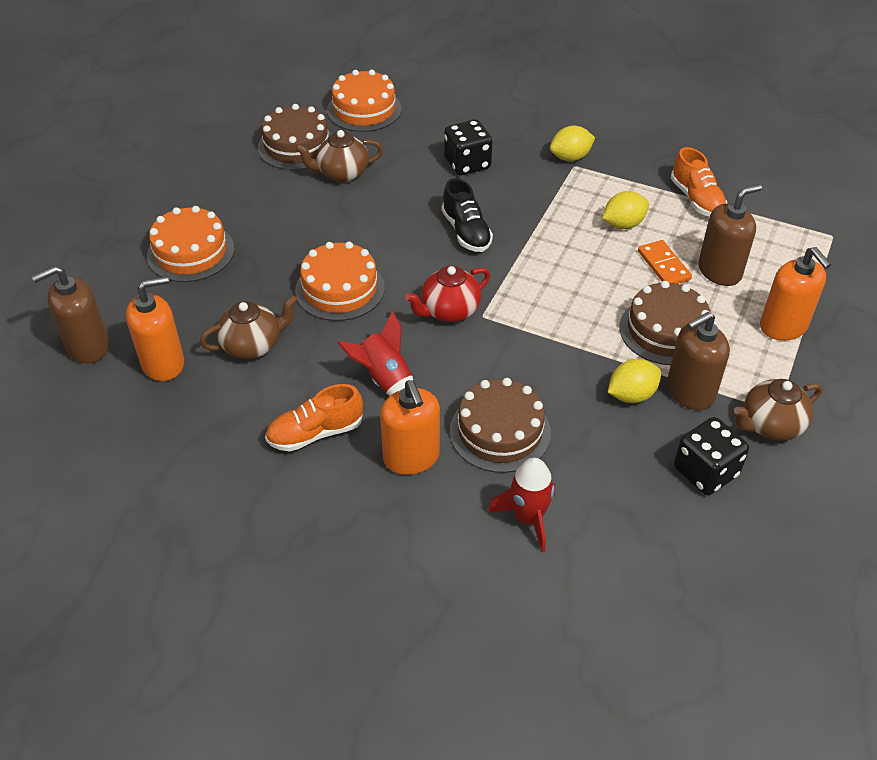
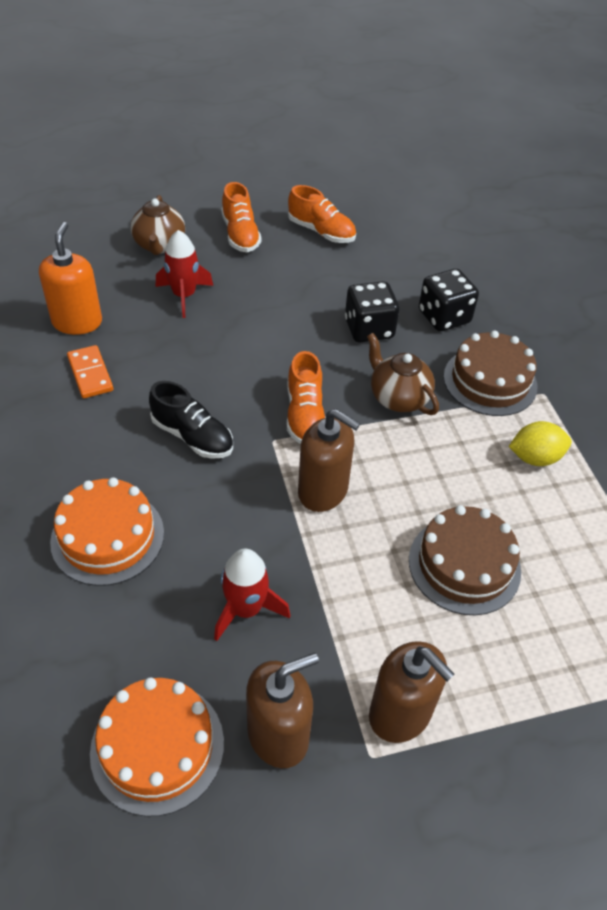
brown cake: [258,104,331,170] [450,378,551,473] [619,281,710,365] = 3 -> [409,505,521,615] [443,330,537,416] = 2
brown teapot: [200,295,298,359] [295,130,383,182] [734,379,822,441] = 3 -> [131,195,185,255] [367,333,439,415] = 2
orange cake: [147,206,234,282] [295,242,385,321] [327,69,402,132] = 3 -> [50,477,164,586] [90,678,224,817] = 2
orange shoe: [265,384,363,452] [671,147,727,217] = 2 -> [221,182,261,252] [287,351,326,444] [288,185,356,243] = 3
orange soap dispenser: [126,276,184,381] [380,380,440,475] [760,247,831,341] = 3 -> [39,222,102,335] = 1
red teapot: [405,266,490,322] = 1 -> none = 0
yellow lemon: [550,126,595,161] [602,191,649,229] [608,359,661,403] = 3 -> [508,421,572,466] = 1

